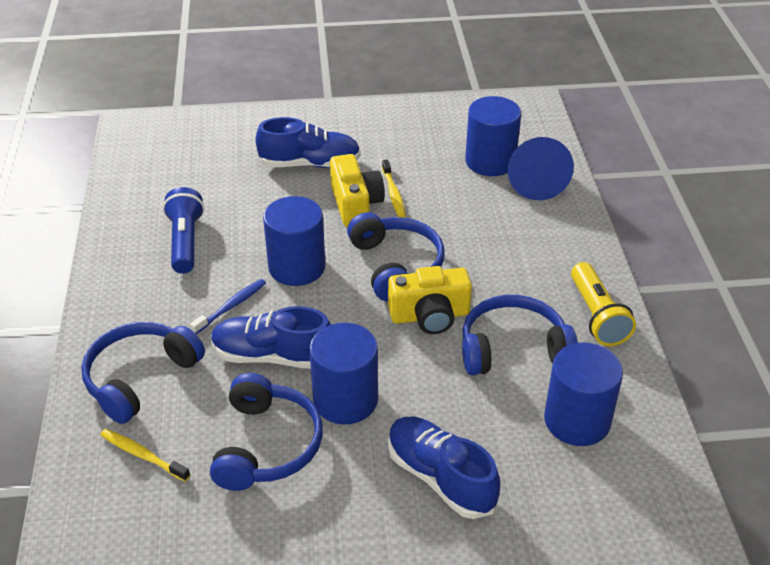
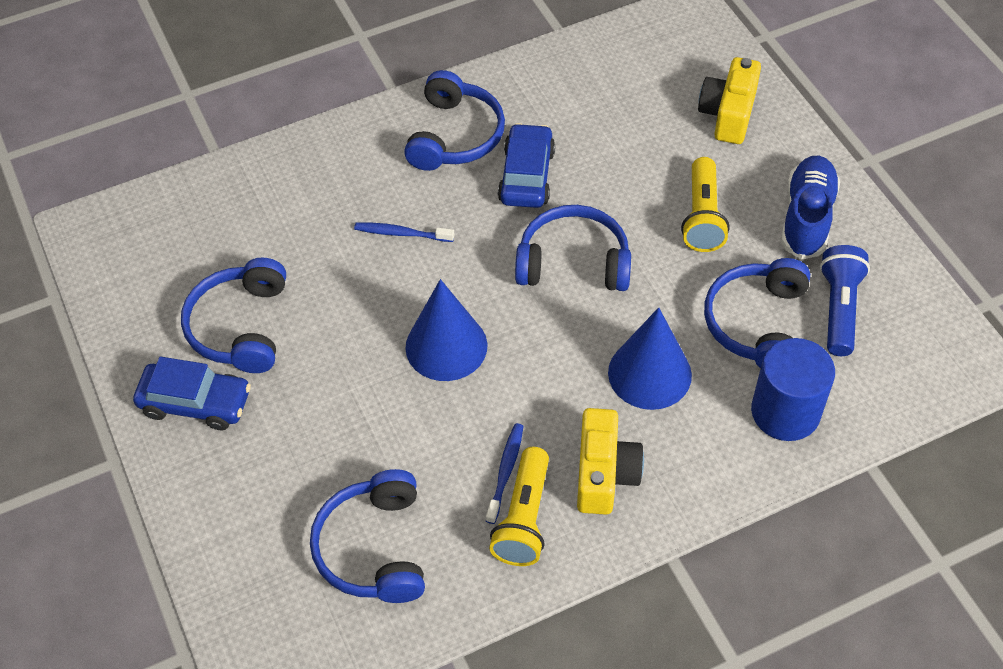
blue car: none = 0 -> [133,357,251,430] [498,123,555,208] = 2
blue cone: [508,137,574,200] = 1 -> [405,279,487,381] [608,307,692,410] = 2
blue cylinder: [263,196,325,286] [309,323,378,424] [465,96,521,176] [544,343,623,446] = 4 -> [751,338,835,441] = 1
blue headphones: [81,322,205,424] [210,373,323,491] [347,212,445,302] [462,295,578,375] = 4 -> [181,258,286,373] [310,469,425,603] [404,70,505,171] [515,205,631,291] [704,258,810,368] = 5
blue shoe: [211,306,331,369] [256,117,361,168] [388,417,500,519] = 3 -> [781,156,840,260] = 1
blue toothbrush: [190,279,266,334] = 1 -> [354,223,455,242] [486,423,524,524] = 2
yellow flashlight: [571,262,636,346] = 1 -> [489,447,549,566] [681,157,730,252] = 2
yellow toothbrush: [100,429,190,482] [382,159,406,218] = 2 -> none = 0

